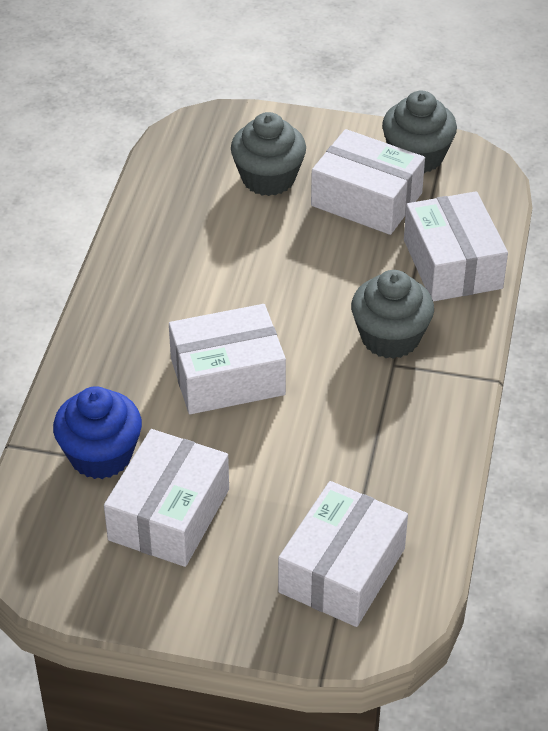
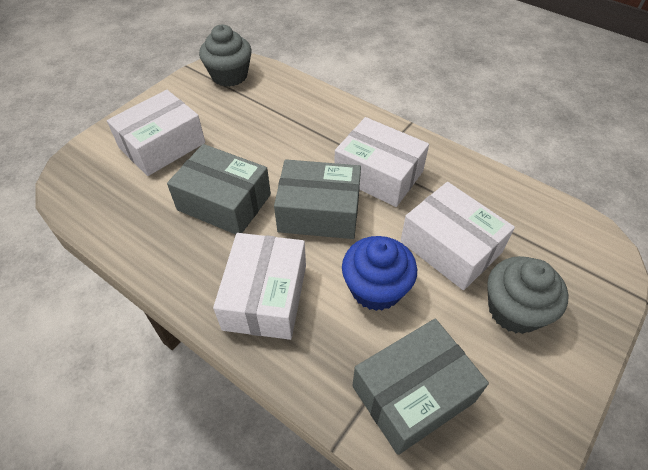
grey box: none = 0 -> [167,144,271,235] [274,159,361,239] [352,319,489,455] = 3
grey cupcake: [231,112,306,196] [351,270,434,359] [382,91,457,173] = 3 -> [199,25,252,87] [487,256,569,334] = 2
white box: [104,429,229,567] [169,304,286,414] [278,481,408,627] [311,129,425,235] [404,191,508,302] = 5 -> [107,90,205,176] [213,233,306,340] [334,117,429,207] [401,182,515,290] = 4

